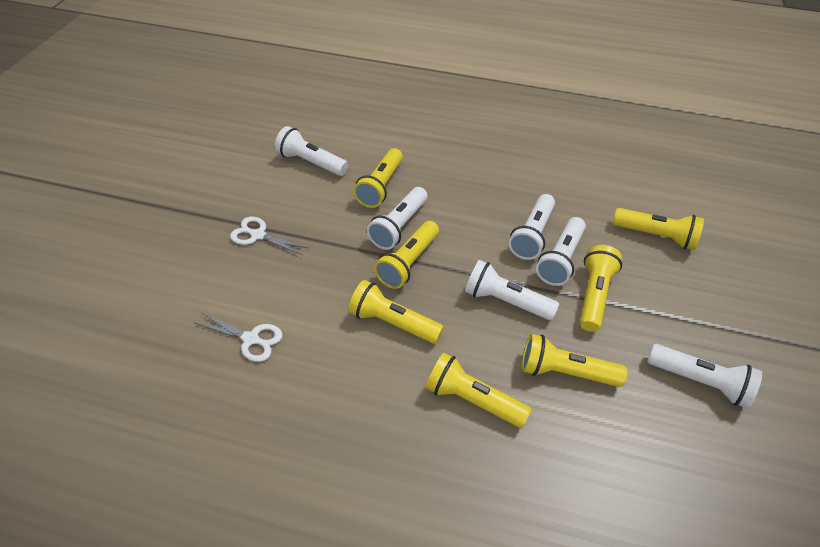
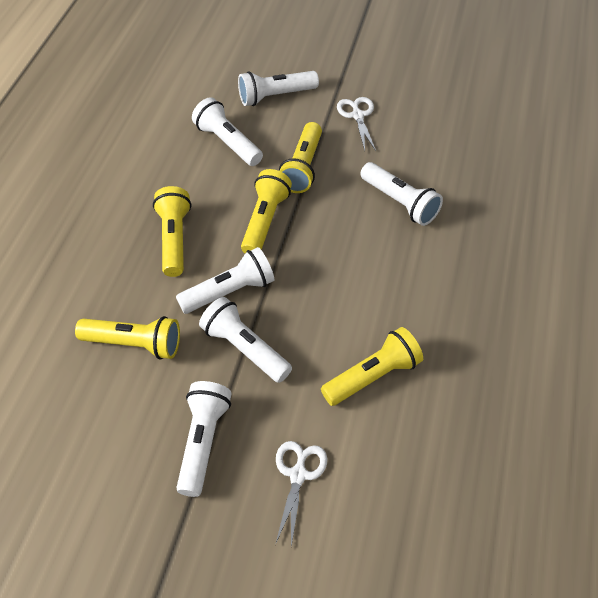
yellow flashlight: [348,280,444,344] [353,148,403,208] [374,221,439,289] [426,353,532,428] [522,334,627,387] [580,245,622,332] [613,208,704,250] = 7 -> [75,316,180,359] [153,186,191,277] [241,169,292,253] [279,122,322,193] [321,327,423,406] = 5

